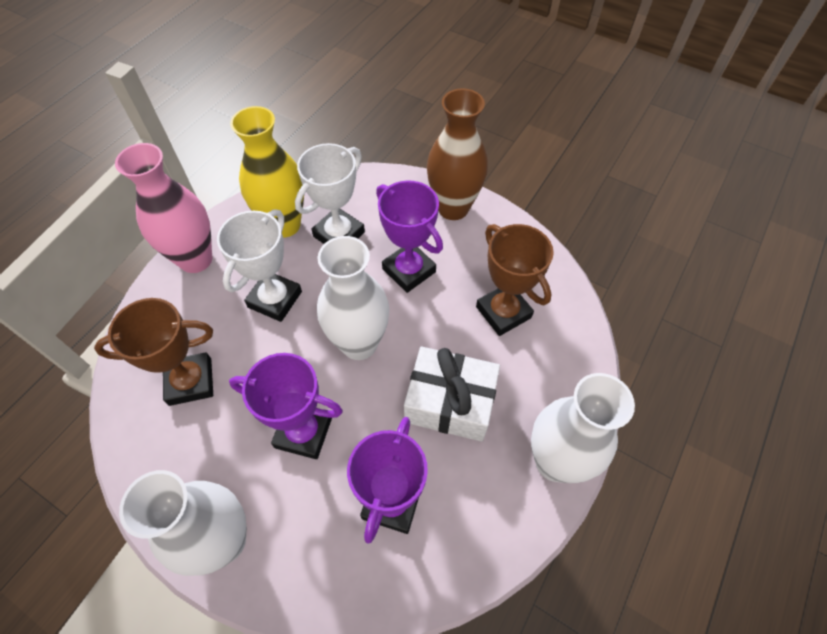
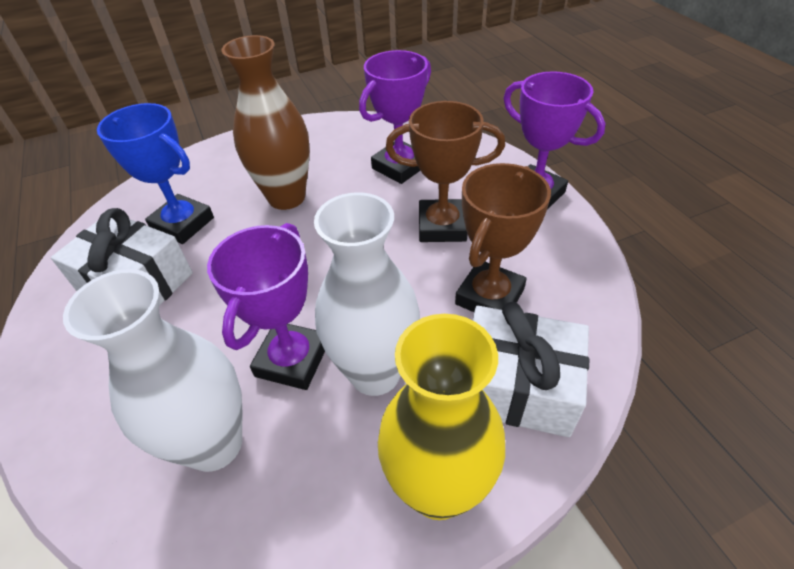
blue trophy: none = 0 -> [97,103,214,244] = 1
pink vase: [115,143,212,273] = 1 -> none = 0
white gift: [404,347,500,442] = 1 -> [51,208,193,306] [473,302,589,437] = 2
white trophy: [217,209,302,322] [295,143,365,244] = 2 -> none = 0
white vase: [119,470,247,576] [317,236,389,360] [531,373,635,483] = 3 -> [63,269,243,472] [314,192,420,396] = 2

